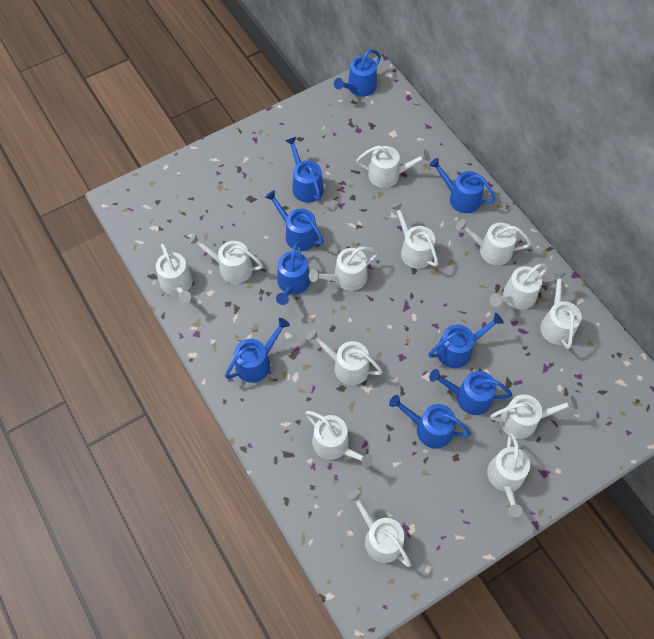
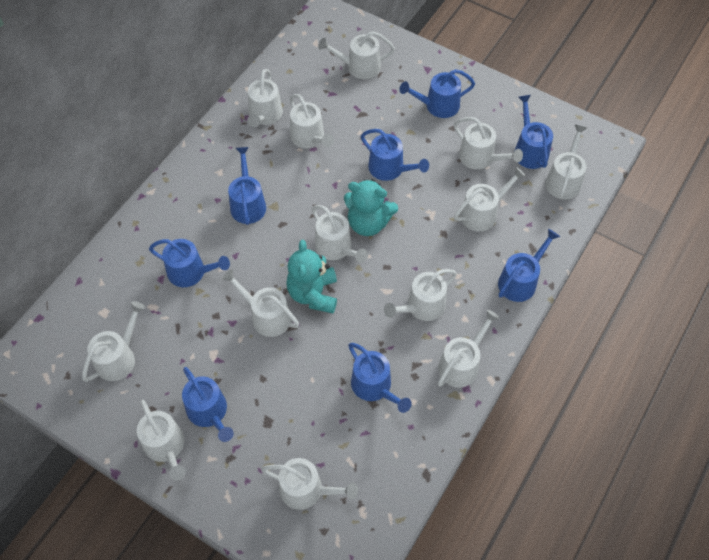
blue watering can: [225,318,290,383] [265,190,324,251] [276,241,310,305] [285,137,324,203] [334,49,381,97] [389,395,471,449] [429,158,496,213] [429,313,504,368] [429,369,512,415] = 9 -> [149,239,230,287] [182,367,234,442] [228,147,266,225] [348,343,412,413] [361,129,429,181] [400,69,475,118] [498,229,560,302] [515,95,553,169] = 8
turquoise teddy bear: none = 0 -> [286,240,337,313] [344,179,398,236] = 2

